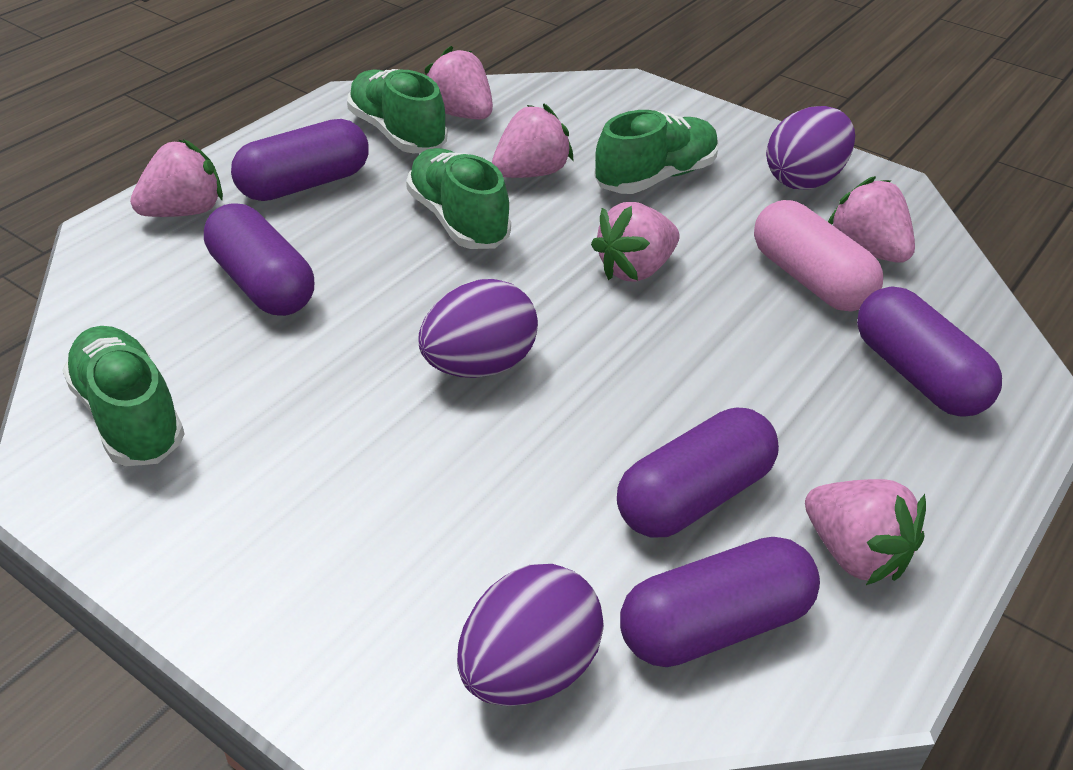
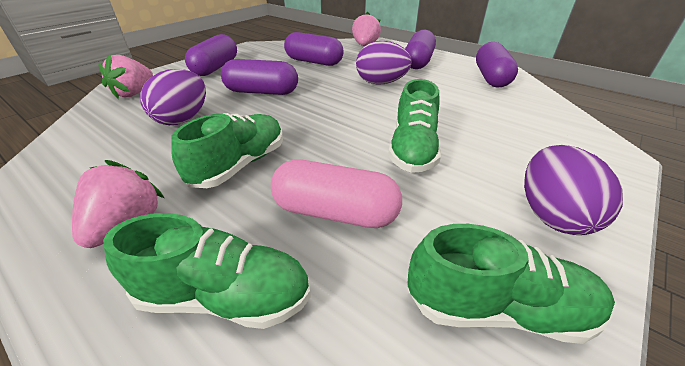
pink strawberry: [130,139,223,217] [425,46,493,119] [492,104,573,178] [591,202,680,282] [805,479,926,585] [828,176,915,263] = 6 -> [72,160,164,248] [99,54,153,99] [352,12,381,46] = 3

